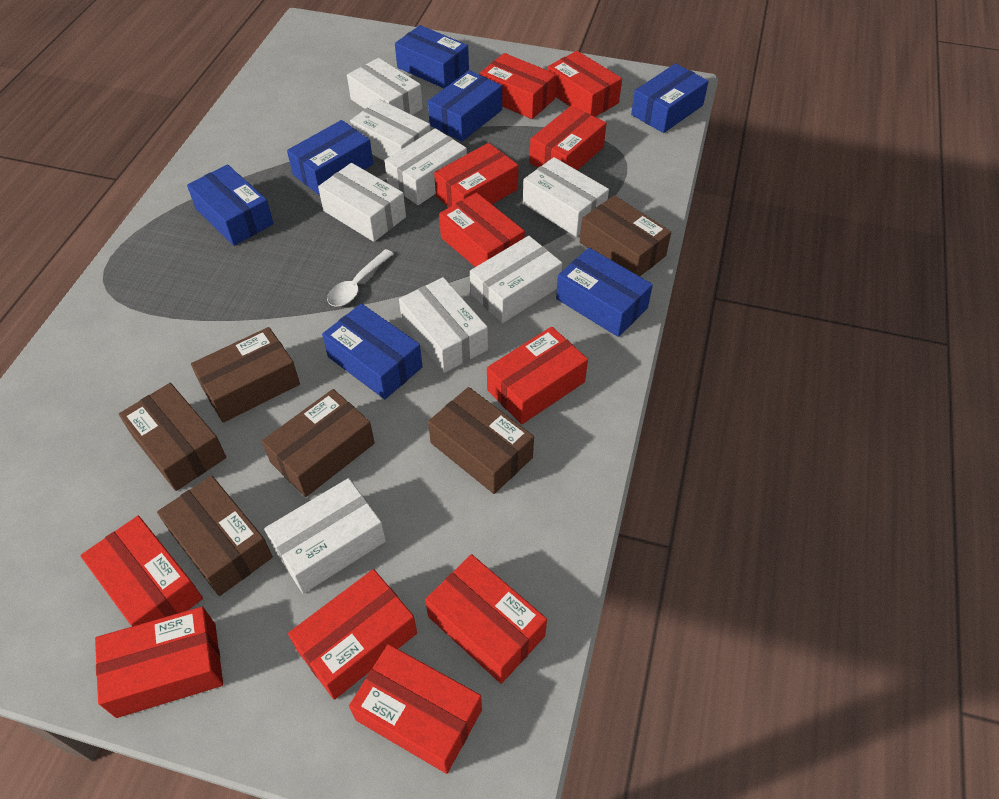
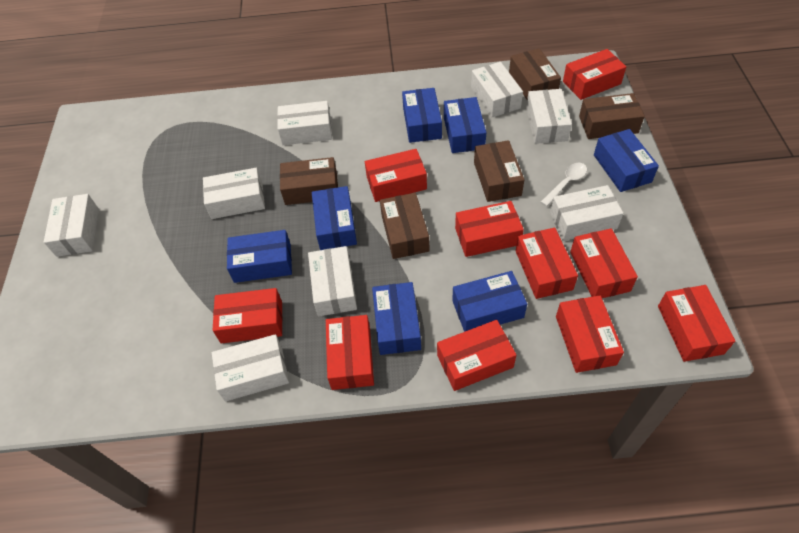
brown box: [119,383,227,491] [157,475,273,596] [191,327,300,423] [262,389,375,497] [428,387,534,494] [580,195,671,276] = 6 -> [280,157,338,205] [380,193,430,259] [474,140,525,202] [509,48,561,100] [579,93,645,139] = 5
red box: [80,516,203,626] [95,607,223,718] [288,569,417,700] [349,644,482,774] [425,554,547,684] [434,143,518,207] [439,192,525,267] [480,53,556,119] [487,327,588,424] [530,106,607,170] [547,51,622,117] = 11 -> [213,288,283,344] [326,315,374,390] [365,149,427,202] [437,320,516,391] [455,201,524,257] [516,228,578,299] [556,295,624,373] [563,49,626,100] [570,228,638,298] [658,285,735,362] = 10

